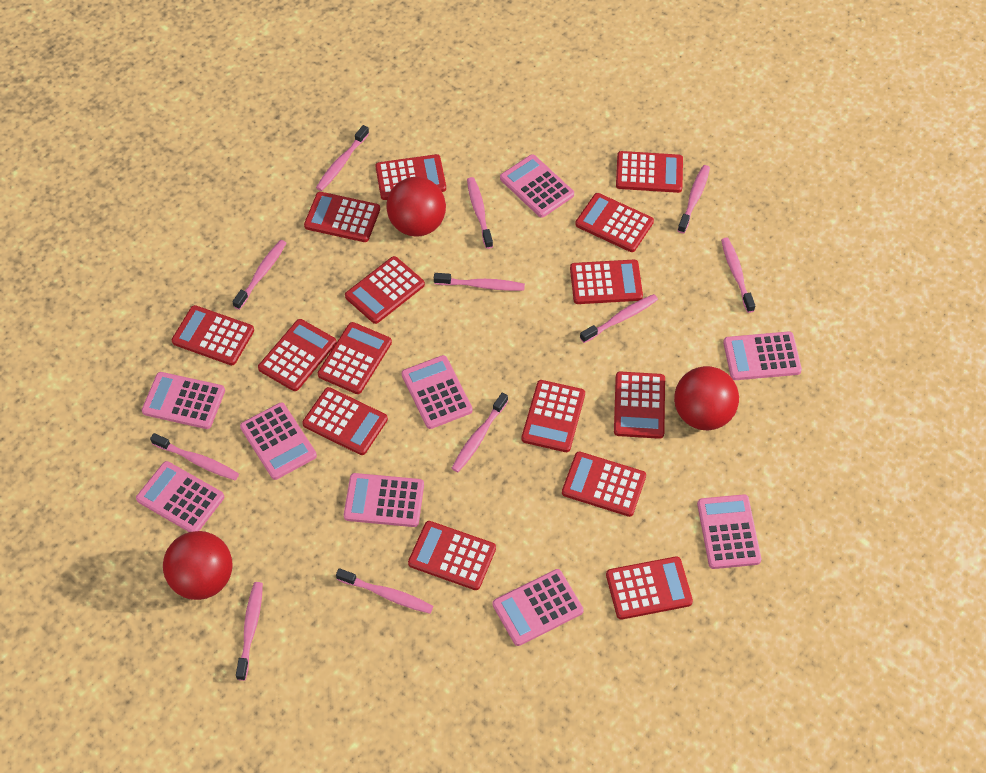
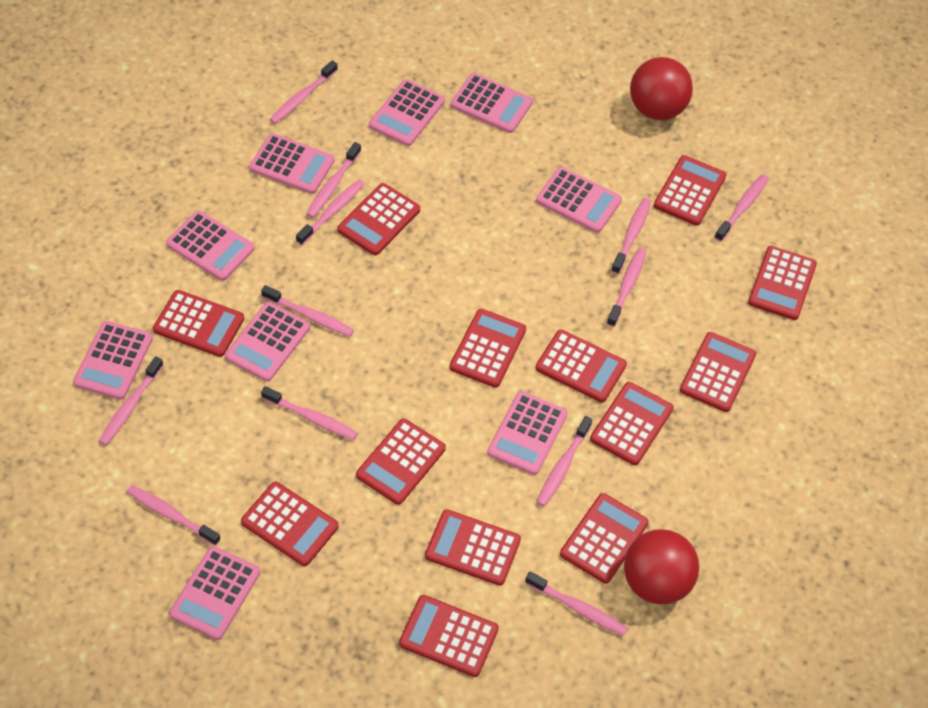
pink toothbrush: [150,433,239,480] [232,240,286,310] [236,582,263,681] [316,125,369,191] [336,568,433,614] [434,273,525,291] [451,393,508,472] [467,177,493,249] [580,294,658,343] [677,165,710,233] [721,238,755,313] = 11 -> [99,356,164,445] [127,485,221,546] [261,285,354,337] [261,386,358,440] [269,60,338,124] [296,179,365,245] [306,142,361,218] [525,571,628,636] [537,416,592,507] [607,247,647,327] [611,198,651,274] [714,174,769,242] = 12
red ball: [163,531,233,600] [387,177,446,237] [674,366,739,430] = 3 -> [624,529,699,605] [630,57,693,120] = 2
red calculator: [172,305,254,365] [258,319,337,391] [302,387,388,455] [304,192,380,242] [318,322,392,394] [345,256,425,324] [375,154,446,200] [408,521,496,590] [521,380,585,452] [562,452,646,517] [570,260,643,304] [575,193,654,252] [606,557,693,620] [614,371,665,439] [616,151,683,193] = 15 -> [153,290,244,357] [241,482,339,566] [338,183,420,255] [356,419,446,505] [399,595,499,677] [425,509,521,586] [450,309,526,388] [536,330,627,403] [560,493,649,584] [590,382,674,465] [654,155,727,226] [680,332,756,412] [748,246,817,320] = 13

